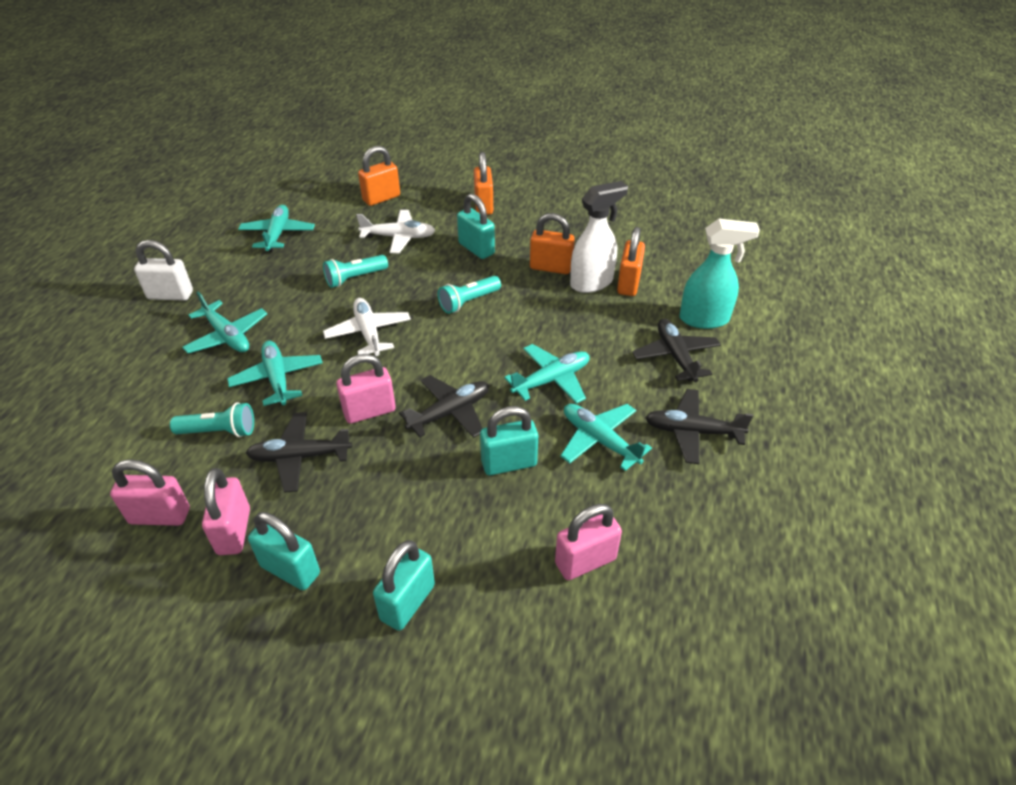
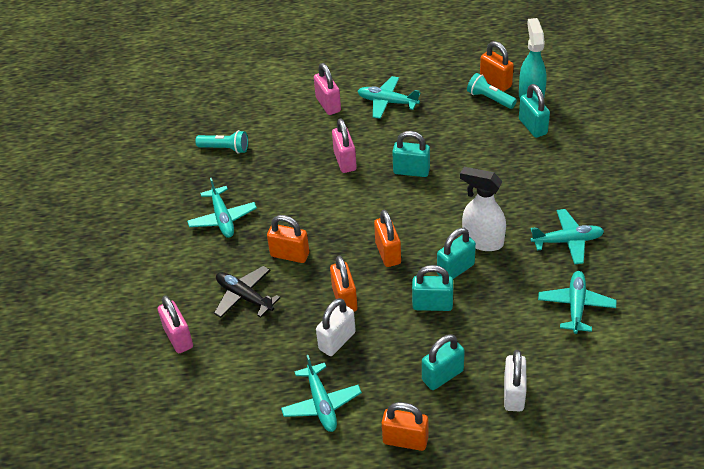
black plane: [246,412,352,493] [399,375,489,438] [632,319,721,382] [645,389,753,464] = 4 -> [214,266,280,318] = 1
orange padlock: [358,146,400,206] [474,152,493,215] [530,213,575,274] [617,227,645,296] = 4 -> [267,215,309,263] [330,255,357,312] [374,210,401,267] [382,402,428,451] [480,41,514,92] = 5
pink padlock: [110,459,190,526] [202,468,250,555] [336,354,396,424] [555,504,622,580] = 4 -> [158,295,193,353] [314,63,341,115] [332,118,357,173] = 3
turquoise flashlight: [170,402,254,437] [323,255,388,288] [438,276,501,314] = 3 -> [195,130,248,154] [467,73,517,109] = 2
turquoise padlock: [248,512,320,590] [373,540,435,631] [457,194,495,259] [480,406,538,475] = 4 -> [392,131,430,177] [412,265,453,311] [422,334,465,390] [437,228,476,279] [519,84,550,138] = 5
white padlock: [134,240,193,301] = 1 -> [316,298,356,356] [504,350,527,411] = 2
white plane: [323,298,411,356] [357,210,435,253] = 2 -> none = 0

